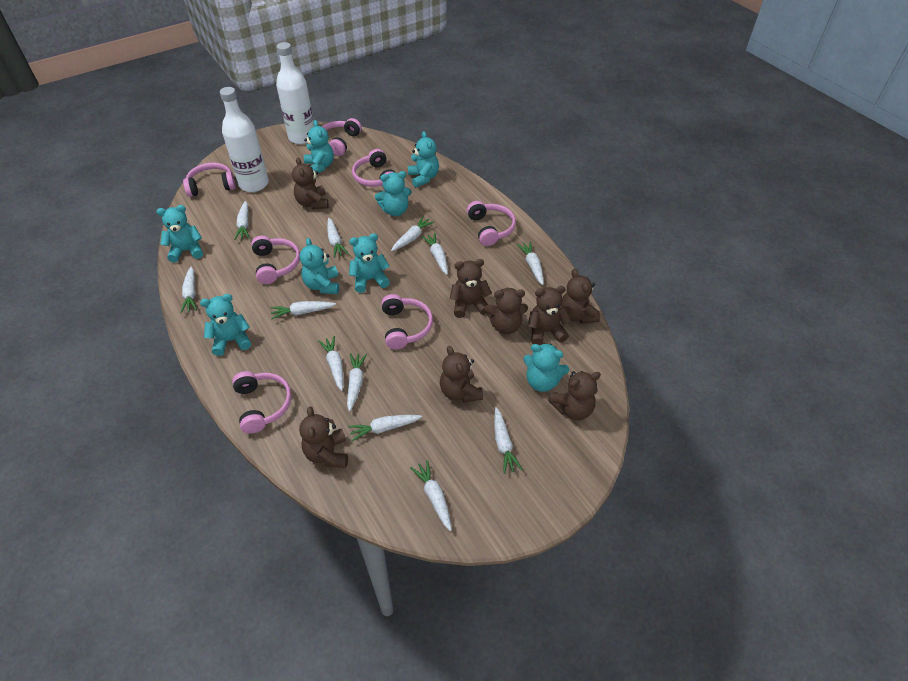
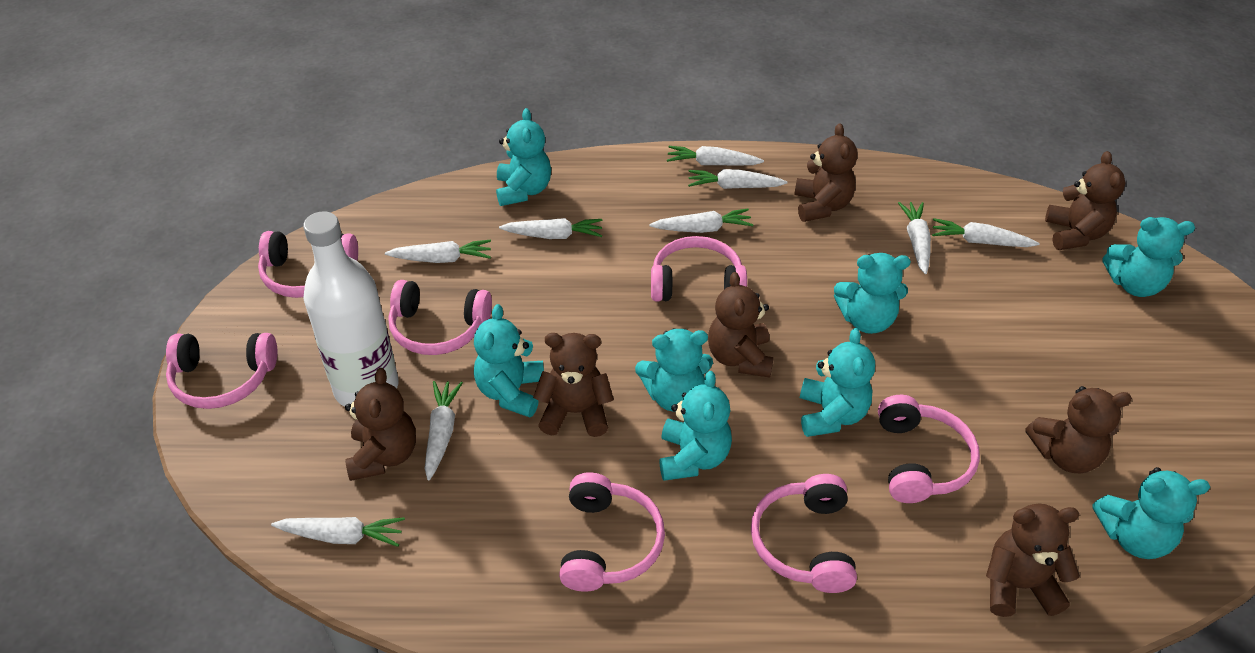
brown teddy bear: [292,158,328,209] [299,406,348,468] [440,346,483,402] [450,259,492,318] [485,288,528,334] [528,286,571,345] [548,371,601,420] [561,269,600,324] = 8 -> [345,368,416,481] [533,333,614,437] [708,272,774,378] [794,123,857,222] [986,503,1080,617] [1026,386,1132,473] [1045,151,1125,250] = 7
white bottle: [220,87,269,192] [276,42,314,144] = 2 -> [303,211,398,407] = 1
white carrot: [180,266,197,313] [234,201,249,240] [270,301,336,319] [318,336,343,391] [327,218,349,258] [347,353,367,412] [348,415,422,441] [391,216,434,251] [410,460,452,531] [421,233,448,275] [494,407,523,474] [517,242,544,285] = 12 -> [271,517,405,547] [385,240,491,263] [425,381,463,481] [499,218,602,239] [649,208,753,233] [667,146,764,166] [688,169,787,189] [898,202,931,274] [932,218,1039,247] = 9

